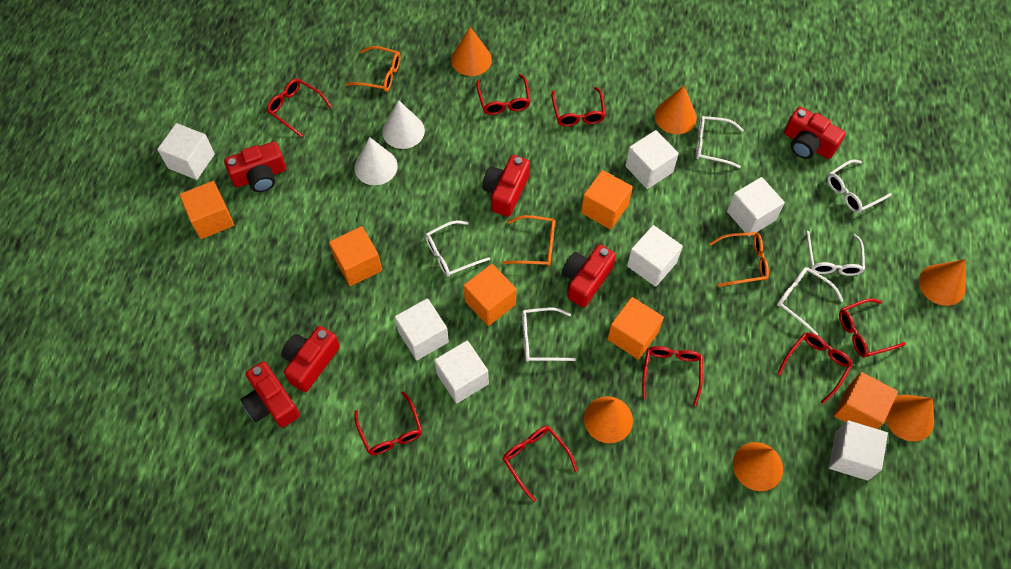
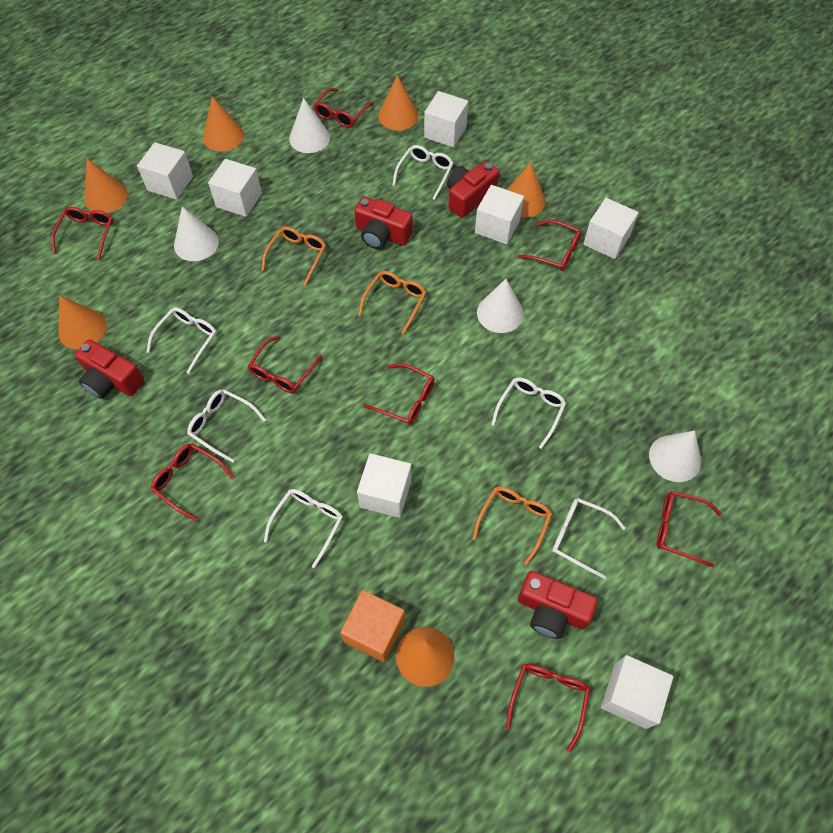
orange cube: [179,181,234,239] [329,226,382,286] [463,264,516,326] [581,170,633,230] [607,297,664,360] [834,372,898,429] = 6 -> [340,590,405,662] = 1
red camera: [224,141,286,192] [240,361,300,428] [282,326,340,392] [482,155,530,217] [562,244,616,308] [784,107,846,159] = 6 -> [75,339,144,399] [354,197,413,249] [447,161,499,218] [518,571,597,639] = 4
white cone: [355,137,398,185] [382,100,425,149] = 2 -> [174,206,219,261] [289,98,330,153] [477,279,524,333] [649,431,701,482] = 4

